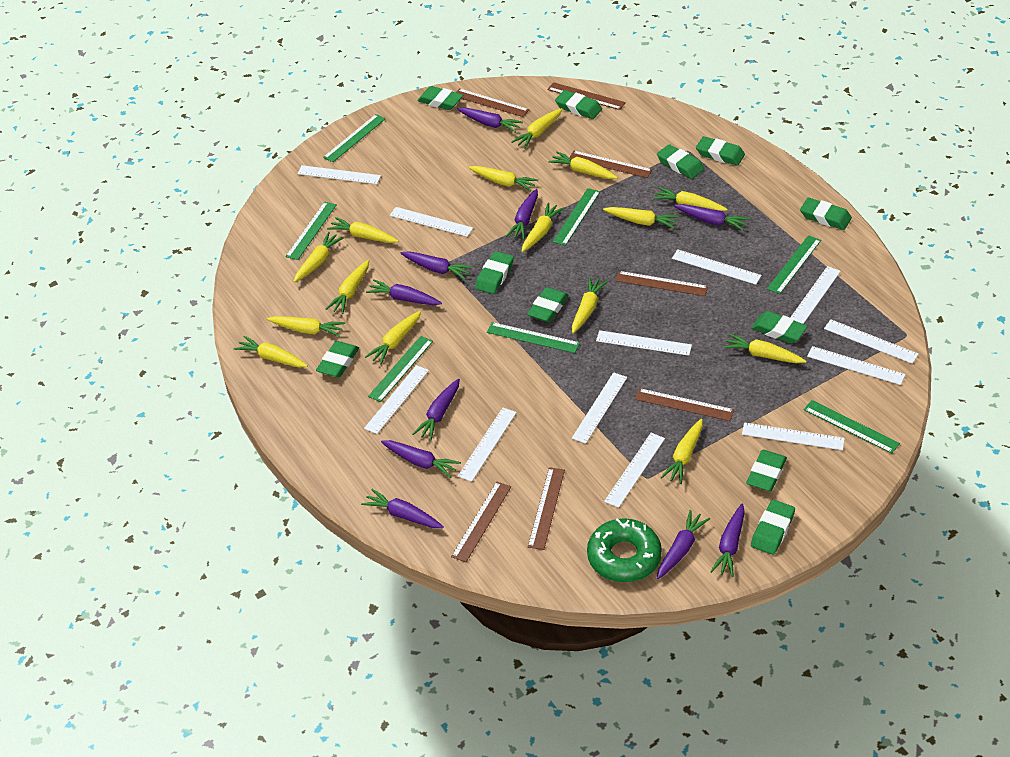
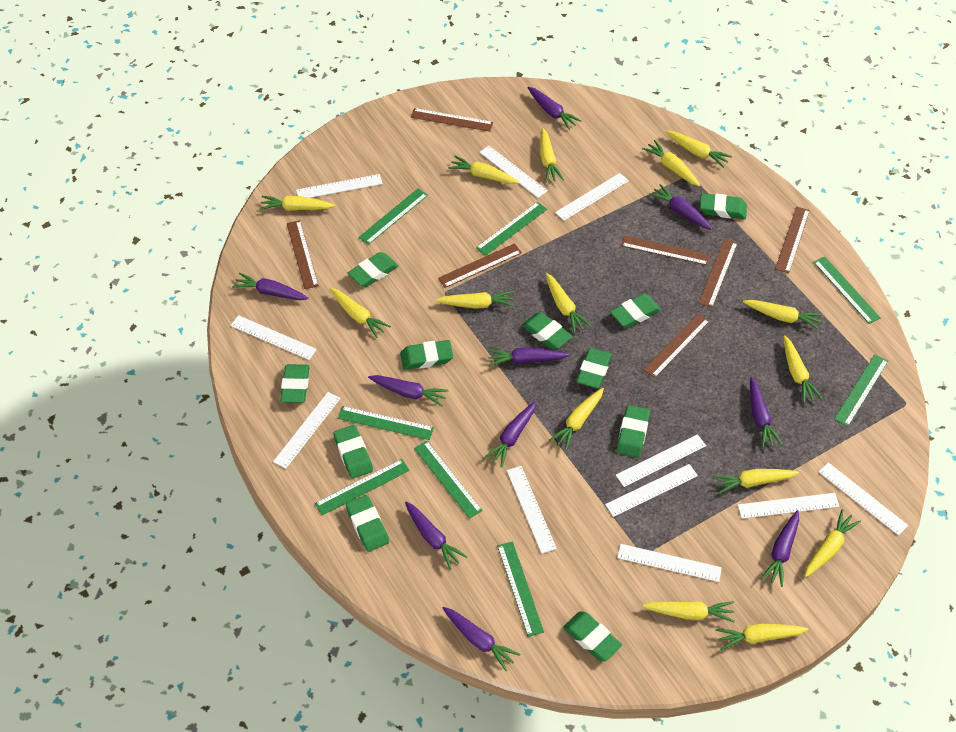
green donut: [587,518,662,582] = 1 -> none = 0
green ruler: [286,202,337,260] [323,114,386,162] [368,336,433,402] [487,322,580,353] [553,188,600,246] [767,235,821,294] [804,400,900,454] = 7 -> [315,459,410,515] [338,406,434,440] [359,188,428,245] [414,441,483,519] [476,202,547,256] [497,541,544,637] [814,257,880,324] [834,354,888,426] = 8
white ruler: [297,165,381,184] [364,365,429,434] [390,207,473,237] [458,408,517,482] [572,372,627,444] [596,330,692,356] [604,433,665,508] [672,249,762,285] [742,422,845,450] [790,266,841,324] [807,346,906,385] [824,319,919,364] = 12 -> [230,315,317,360] [273,392,341,469] [296,174,383,198] [479,146,548,198] [507,466,557,554] [555,173,629,221] [605,464,698,517] [616,434,706,487] [617,544,722,582] [738,493,839,519] [819,462,908,535] = 11

